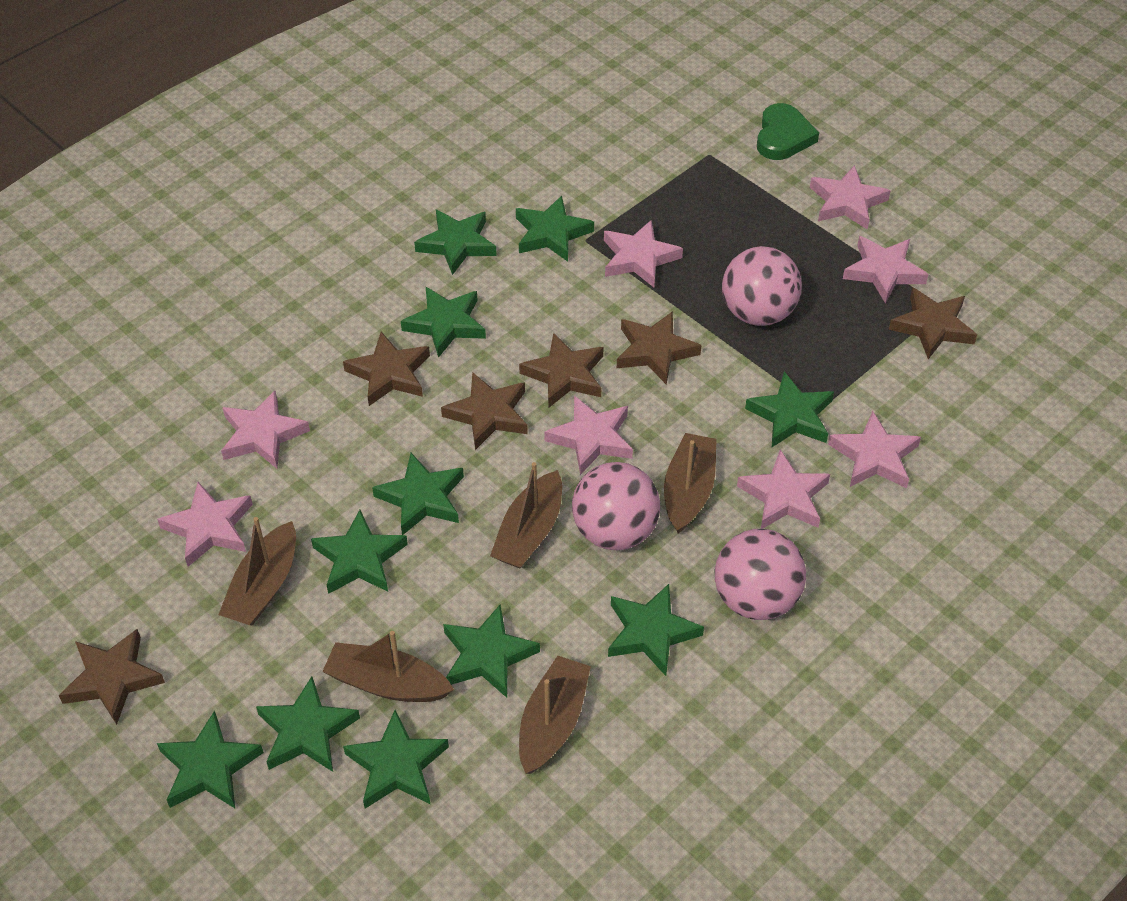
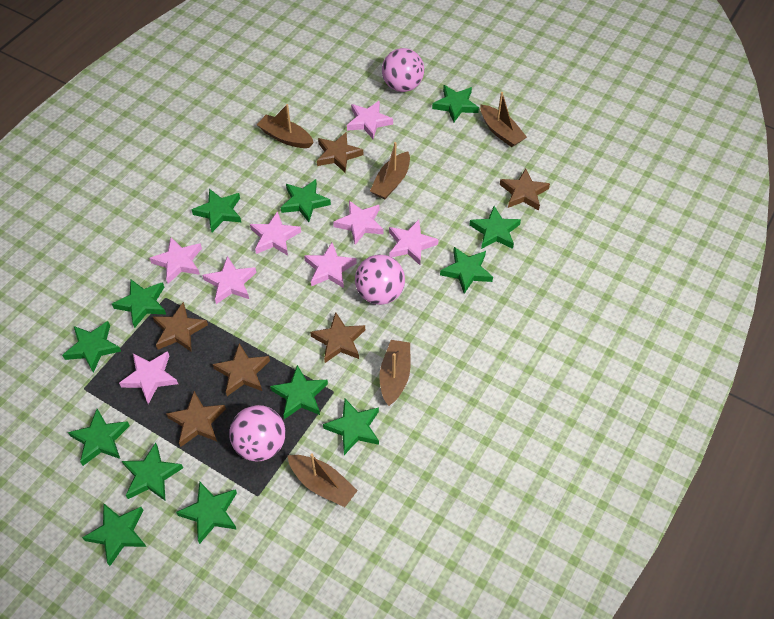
green heart: [757,103,819,160] = 1 -> none = 0
green star: [157,710,264,808] [256,676,360,772] [311,510,408,594] [343,710,449,809] [372,453,464,535] [401,287,486,358] [414,210,497,275] [443,604,540,698] [516,196,594,262] [608,584,704,676] [745,371,834,447] = 11 -> [62,321,121,373] [68,409,130,466] [82,504,147,566] [112,279,166,328] [122,443,183,500] [176,482,237,544] [192,189,241,232] [270,365,328,419] [281,179,331,222] [323,399,379,455] [432,85,479,122] [440,247,493,294] [469,206,521,249] = 13

